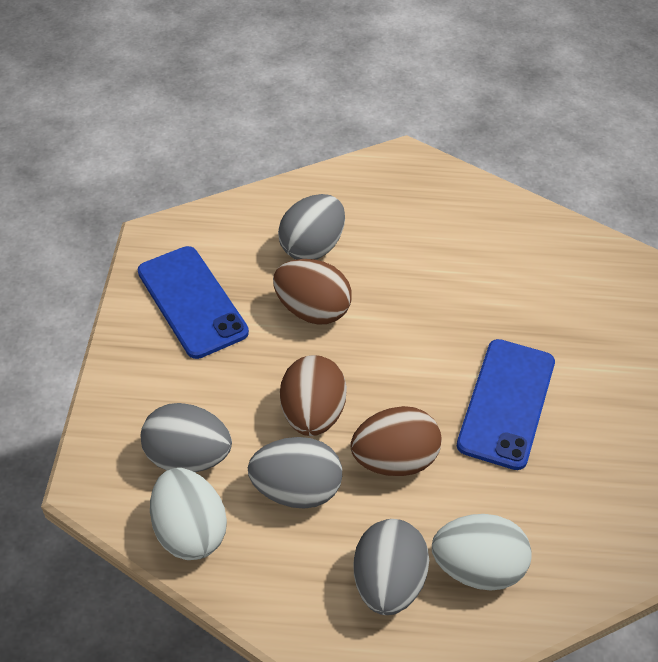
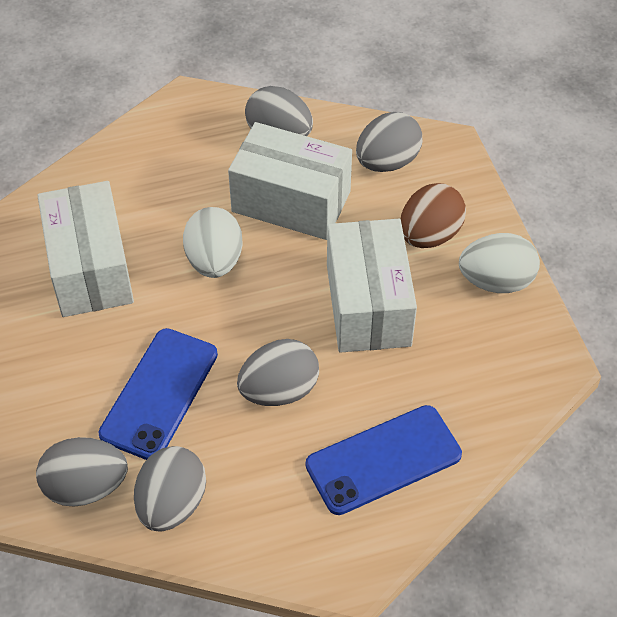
brown egg: [273,259,352,325] [280,355,347,436] [350,406,442,476] = 3 -> [401,183,466,248] = 1
grey egg: [141,403,232,472] [248,437,342,509] [278,194,345,260] [354,519,429,615] = 4 -> [36,437,128,507] [134,446,206,532] [237,339,319,406] [245,86,313,136] [356,112,423,172] = 5
white box: none = 0 -> [37,181,134,317] [228,122,352,240] [327,219,417,353] = 3

